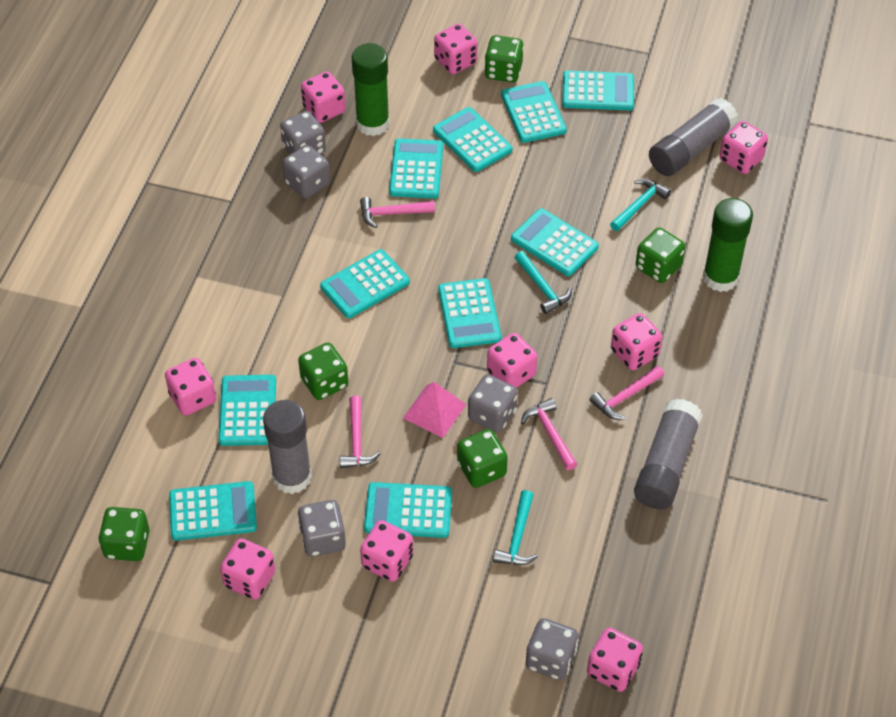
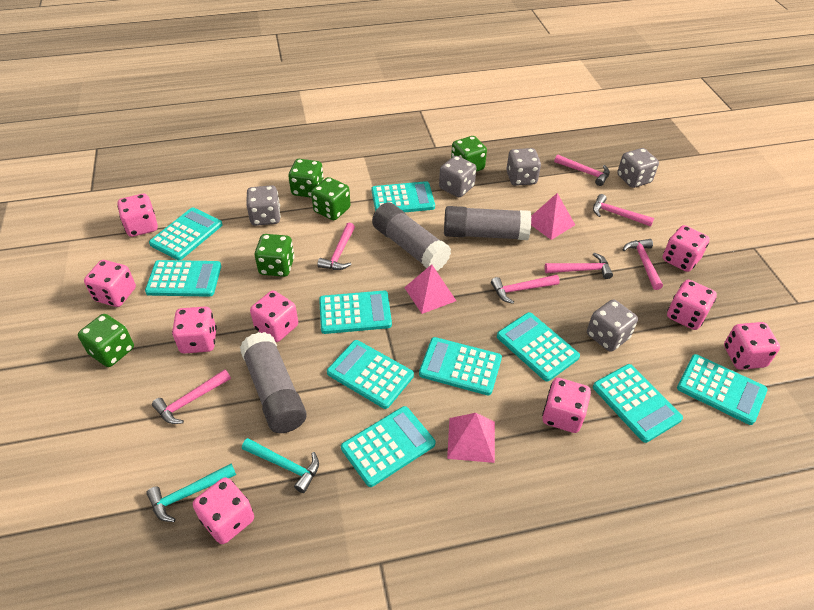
green glue stick: [352,43,390,136] [703,198,753,292] = 2 -> none = 0
pink hammer: [340,396,381,468] [360,197,435,228] [521,398,577,470] [589,366,664,420] = 4 -> [152,369,231,424] [317,223,355,270] [491,275,560,304] [545,253,613,279] [554,154,610,186] [593,194,654,227] [623,239,663,290] = 7
pink pyramid: [403,382,467,438] = 1 -> [404,264,456,314] [447,413,495,463] [531,193,575,240] = 3
turquoise hammer: [493,490,538,565] [514,251,572,314] [610,179,671,231] = 3 -> [146,463,236,522] [242,438,319,493] = 2

